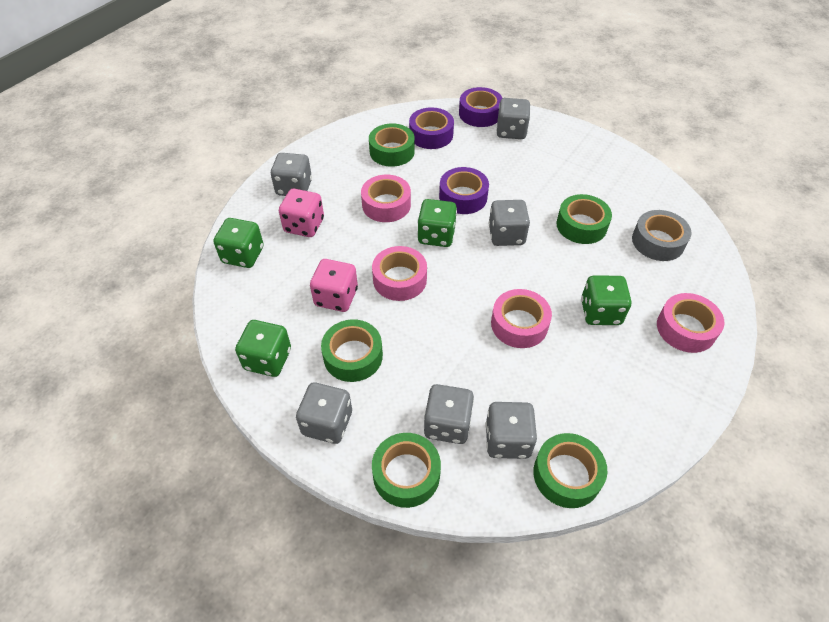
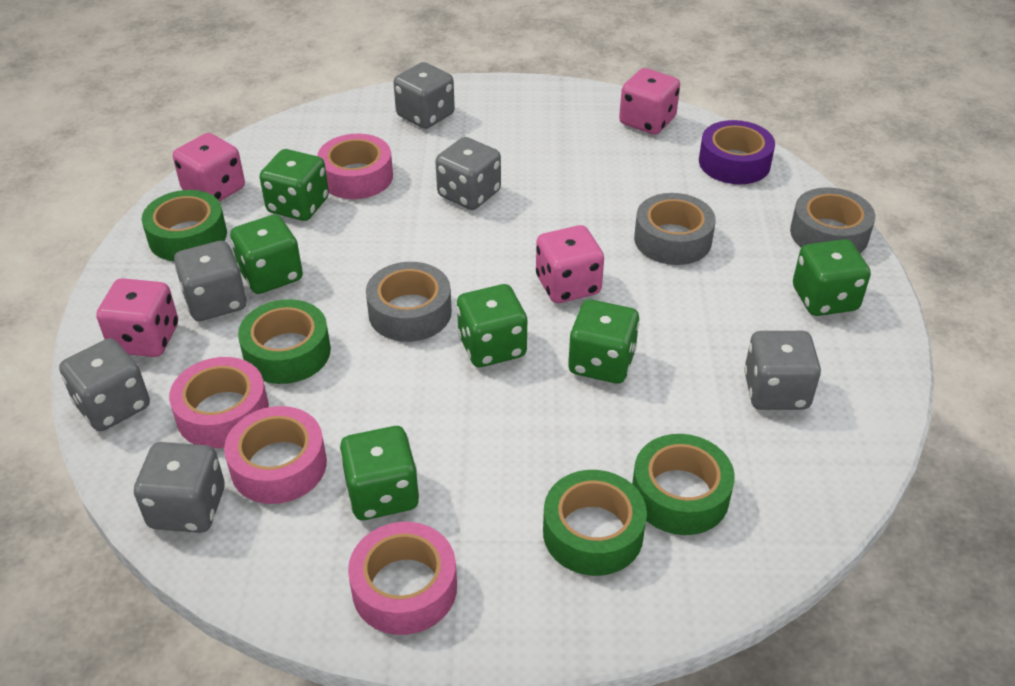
green dice: [213,218,264,268] [235,320,291,377] [418,199,457,247] [581,276,631,325] = 4 -> [230,215,303,294] [260,149,329,221] [340,426,419,520] [457,284,527,367] [568,300,640,384] [793,239,871,316] = 6
green tape: [321,319,383,382] [369,124,415,167] [372,433,441,508] [533,433,607,508] [556,194,612,244] = 5 -> [142,190,227,261] [238,299,331,384] [543,470,647,576] [632,434,735,535] = 4
grey tape: [632,210,692,261] = 1 -> [366,262,452,342] [634,193,716,265] [790,187,875,253] = 3
pink dice: [279,189,324,237] [310,259,358,312] = 2 -> [96,278,178,357] [173,133,245,202] [536,225,604,303] [619,68,680,135] = 4
purple tape: [409,107,454,149] [439,167,489,214] [459,87,502,127] = 3 -> [699,120,775,184] = 1

